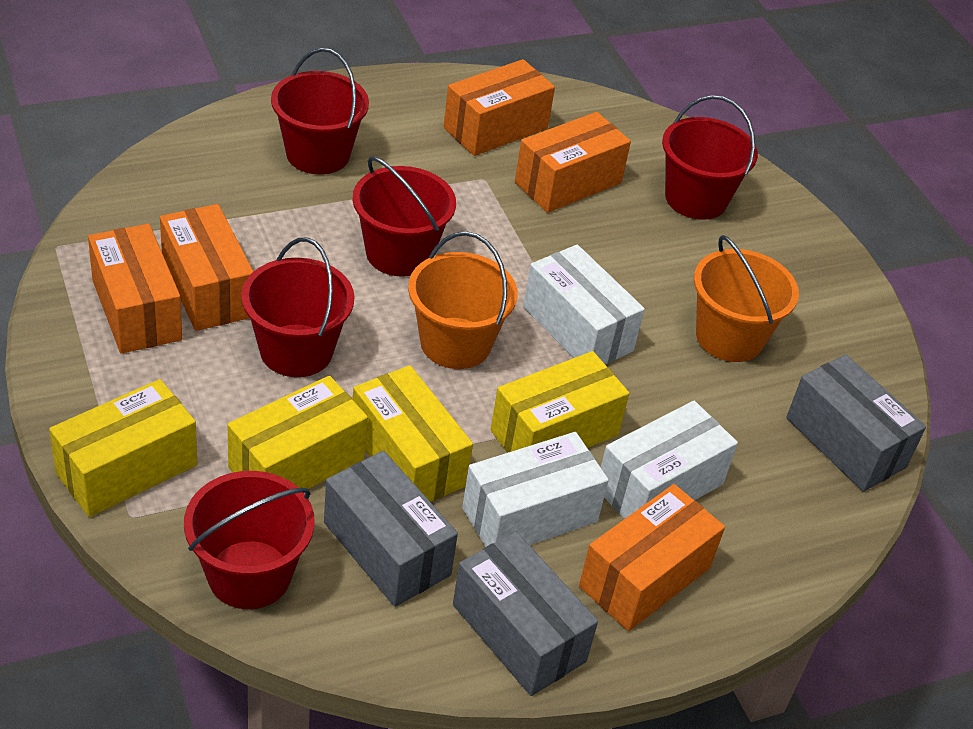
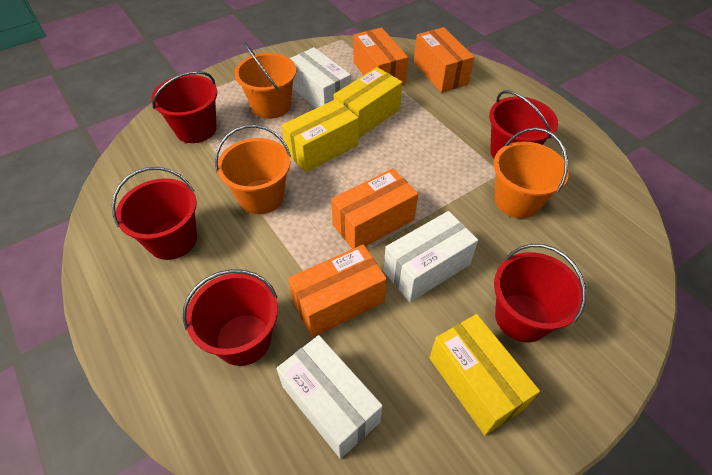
grey box: [324,451,458,607] [453,532,598,696] [786,354,926,492] = 3 -> none = 0
orange box: [88,224,182,354] [160,204,254,331] [444,59,555,156] [515,112,631,213] [579,484,725,631] = 5 -> [288,244,387,337] [331,168,418,249] [353,27,408,86] [414,27,474,93] = 4
orange bucket: [408,231,518,369] [694,235,799,362] = 2 -> [215,125,291,214] [234,43,296,119] [494,128,569,218] = 3
yellow box: [49,379,197,517] [227,376,368,489] [353,365,473,502] [491,351,629,453] = 4 -> [282,99,358,173] [334,67,402,138] [430,314,540,435] = 3

